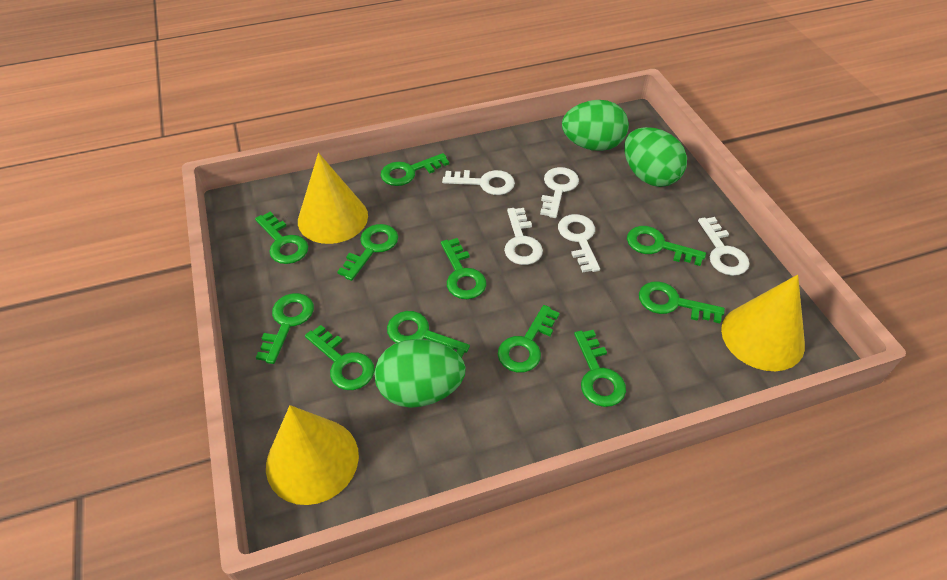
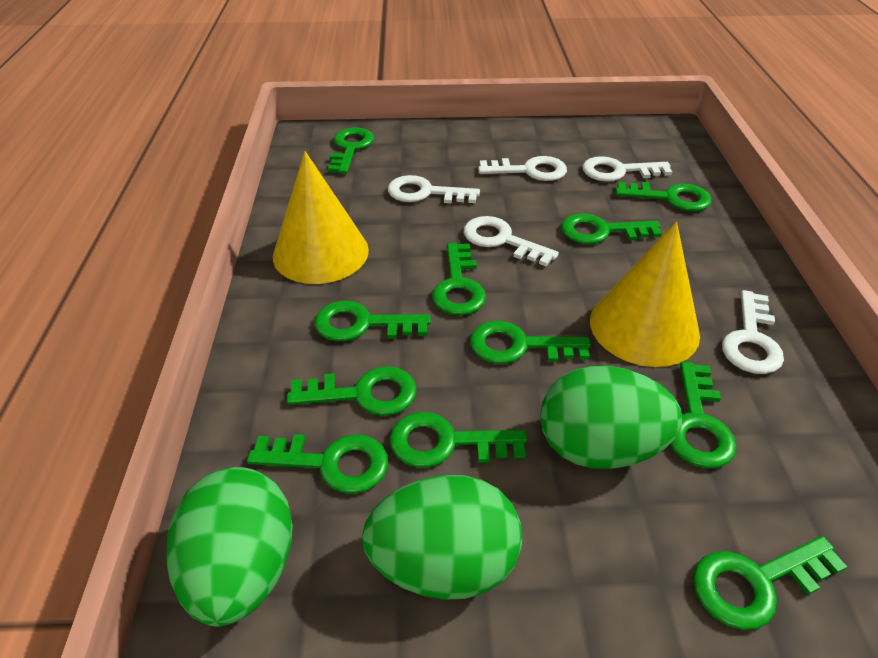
yellow cone: [266,405,359,505] [298,153,368,244] [721,275,805,371] = 3 -> [273,151,369,284] [590,222,700,367] = 2

